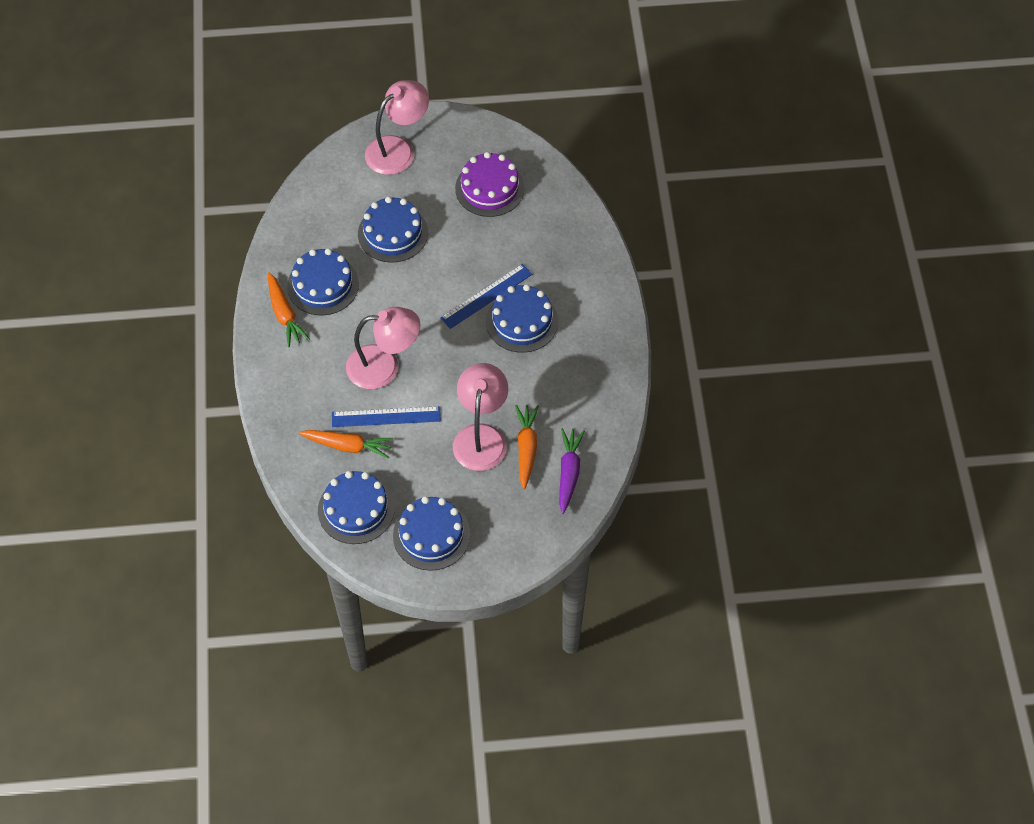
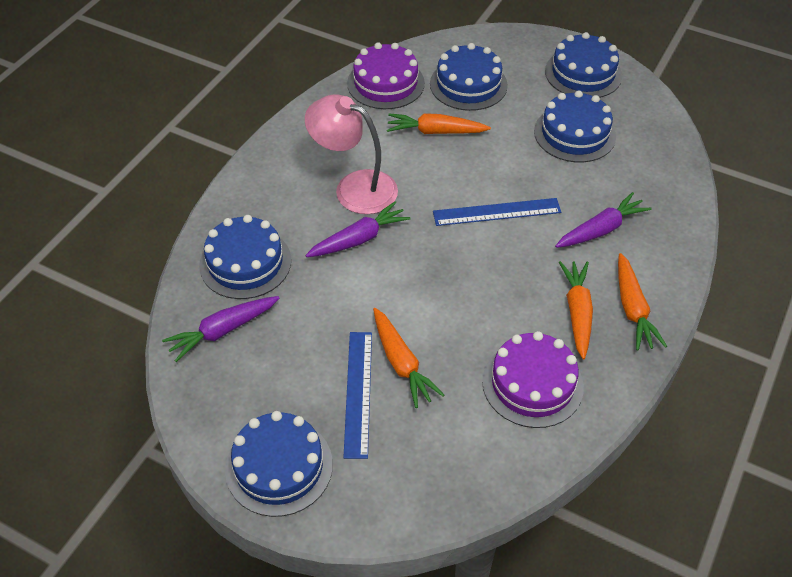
orange carrot: [268,272,310,347] [299,430,394,459] [515,405,539,489] = 3 -> [373,308,444,408] [387,113,491,134] [559,261,593,359] [618,253,667,351] = 4
pink lamp: [346,307,420,389] [365,80,429,175] [453,363,508,471] = 3 -> [305,94,398,214] = 1
purple cake: [455,152,525,217] = 1 -> [347,42,425,109] [482,331,584,428] = 2
purple carrot: [559,428,585,514] = 1 -> [162,296,279,362] [305,201,411,257] [555,192,652,248] = 3

